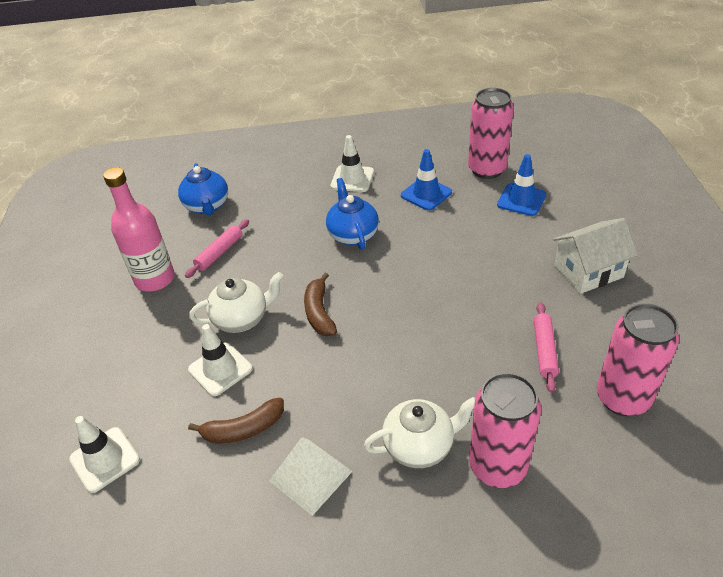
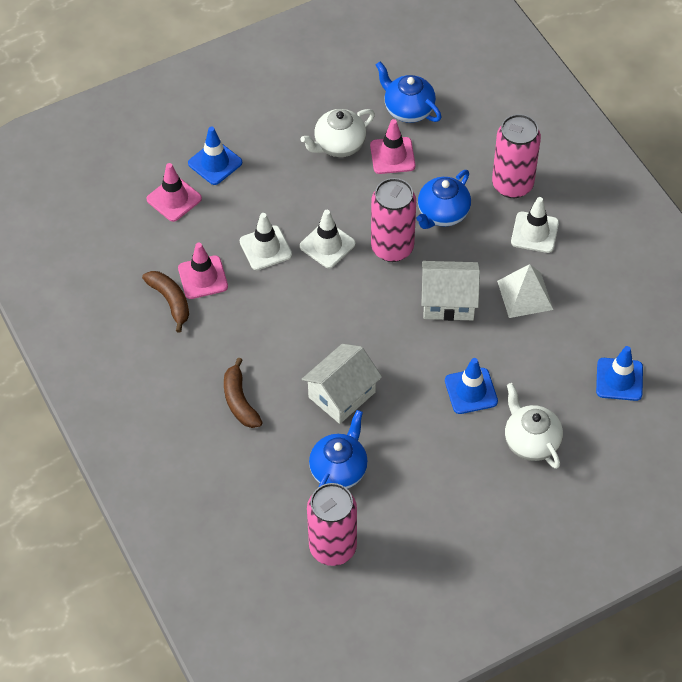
blue teapot: [178,163,228,215] [326,178,379,250] = 2 -> [309,410,368,489] [376,62,441,123] [416,170,471,229] = 3
blue traffic cone: [401,149,452,211] [497,154,546,216] = 2 -> [188,127,242,185] [445,358,498,414] [596,346,643,401] = 3
pink bottle: [103,167,175,291] = 1 -> none = 0
pink rolling pin: [185,219,249,278] [534,302,559,393] = 2 -> none = 0
pink traffic cone: none = 0 -> [146,163,202,222] [178,243,228,299] [370,119,415,174] = 3
white house: [553,218,638,294] = 1 -> [302,344,382,424] [421,261,480,321] = 2

